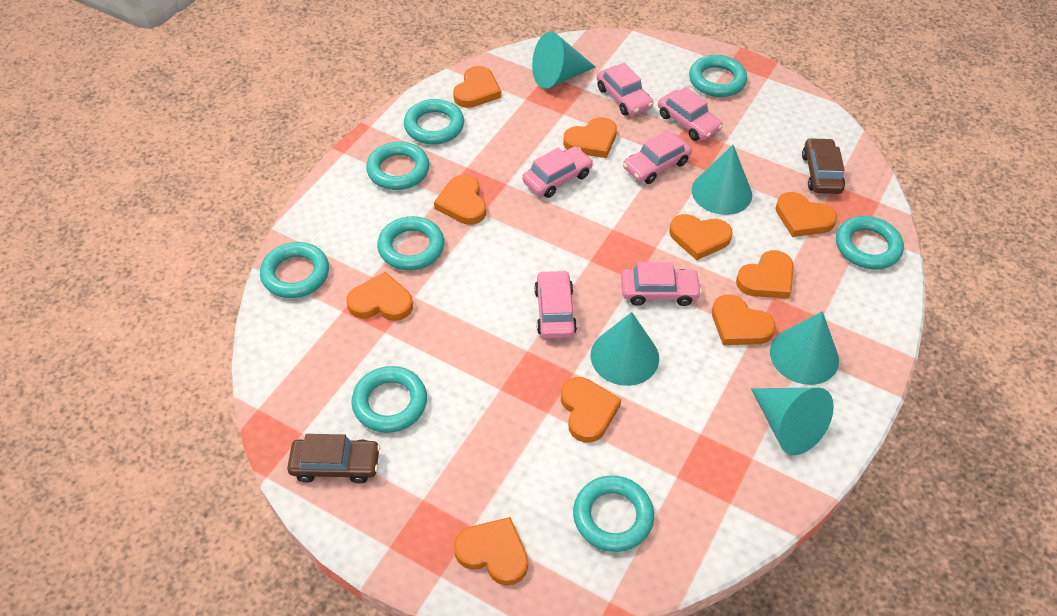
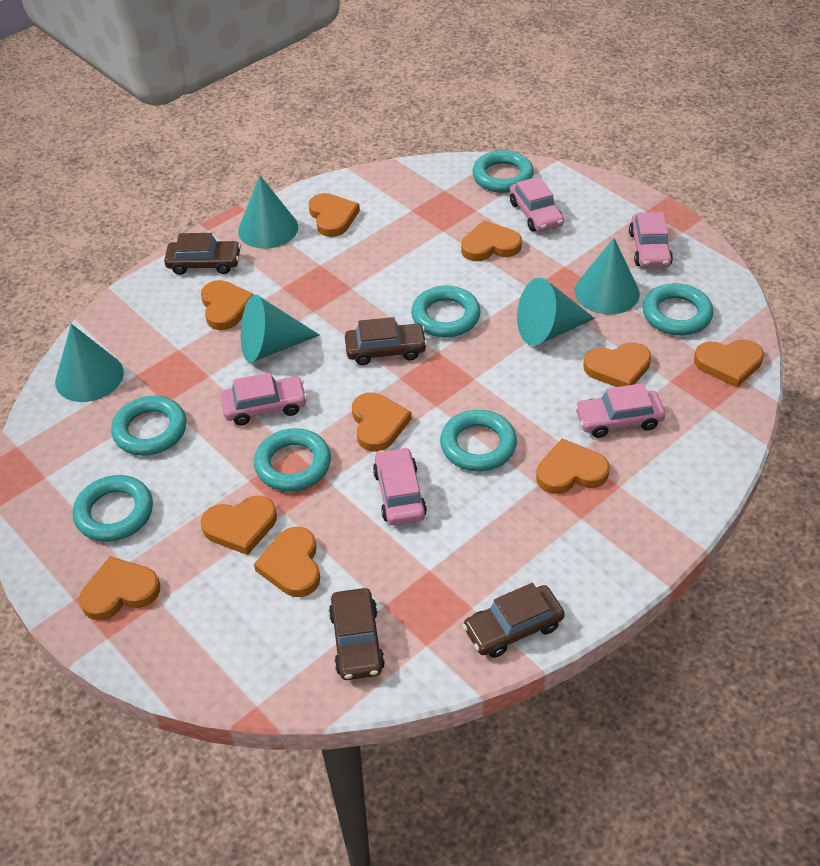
brown car: [287,434,380,484] [802,138,845,194] = 2 -> [164,233,241,275] [329,588,385,680] [345,317,427,365] [462,583,565,658] = 4
pink car: [522,146,593,198] [534,270,577,339] [597,63,654,116] [621,262,702,306] [623,130,692,184] [658,87,723,141] = 6 -> [221,373,307,425] [373,447,427,525] [510,176,564,232] [575,383,665,438] [629,212,673,268] = 5
turquoise ring: [260,242,329,298] [351,366,427,433] [366,142,429,190] [377,216,444,270] [404,99,464,145] [573,475,654,552] [689,55,747,97] [836,216,904,269] = 8 -> [73,475,153,542] [111,396,187,456] [254,428,331,492] [411,286,481,337] [440,410,517,471] [472,150,534,193] [643,283,713,335] = 7

